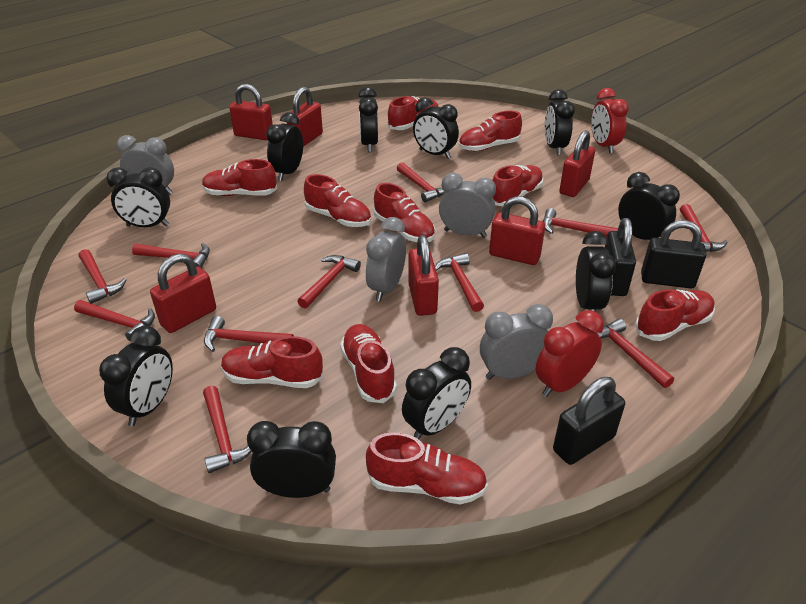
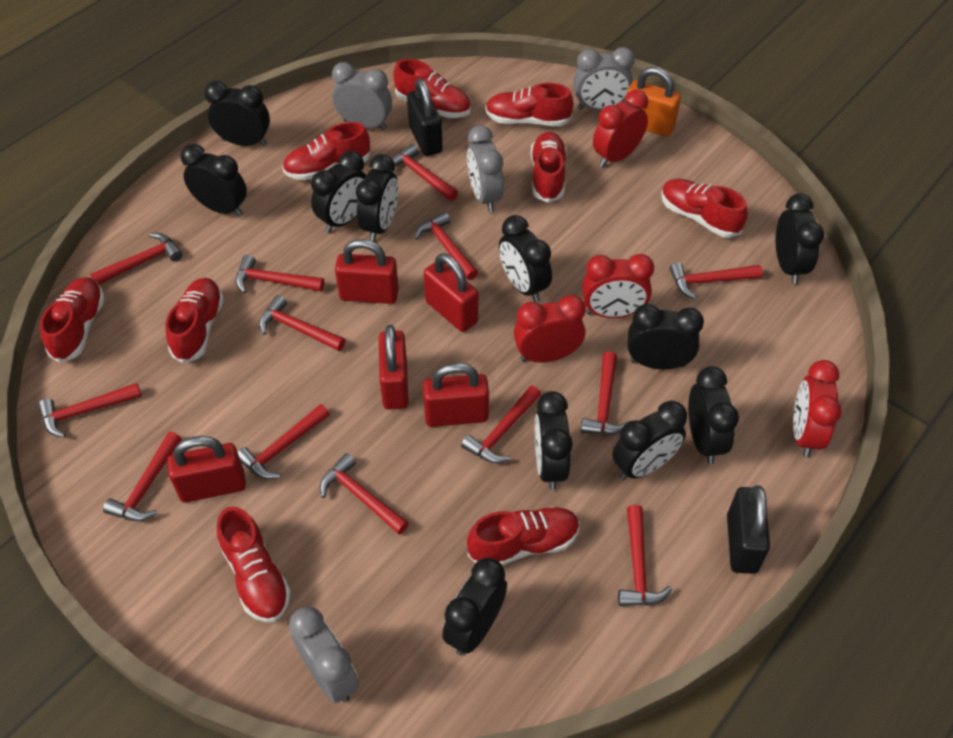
black clock: [99,326,173,426] [106,167,170,227] [247,421,336,498] [266,112,303,181] [358,87,378,152] [402,347,471,439] [413,97,459,159] [545,89,575,155] [576,231,616,311] [618,172,680,240] = 10 -> [181,144,247,217] [204,81,270,146] [311,151,366,233] [356,154,398,242] [442,558,507,655] [499,215,552,302] [535,391,573,490] [612,401,687,480] [628,304,704,369] [688,366,739,464] [776,193,824,284] = 11
black padlock: [553,377,625,465] [605,218,636,296] [641,220,707,288] = 3 -> [407,79,443,156] [727,485,770,574] = 2
orange padlock: none = 0 -> [626,67,681,137] = 1
red clock: [536,310,604,397] [591,88,629,153] = 2 -> [514,295,586,362] [582,254,654,318] [593,90,648,167] [793,360,842,457] = 4
red hammer: [74,300,155,340] [79,249,127,304] [132,243,210,268] [203,386,252,473] [204,316,294,352] [297,255,361,308] [397,163,445,203] [435,253,484,312] [543,208,618,237] [596,319,674,388] [680,204,727,252] = 11 -> [38,383,142,438] [90,233,182,285] [103,432,181,521] [235,255,324,293] [238,404,330,479] [259,295,345,351] [320,453,409,535] [392,144,458,201] [415,211,478,280] [461,385,541,463] [580,351,629,435] [618,505,672,606] [670,262,762,299] = 13
red padlock: [150,254,216,333] [229,84,273,140] [287,87,323,147] [408,235,439,316] [489,196,545,265] [559,130,595,197] = 6 -> [167,436,246,503] [335,239,399,304] [379,325,409,410] [423,363,489,427] [424,253,478,332] = 5
red shoe: [202,159,277,196] [221,336,324,388] [304,174,371,227] [340,324,397,403] [366,432,488,504] [373,183,435,242] [387,96,438,130] [459,111,522,151] [492,165,543,206] [635,289,715,341] = 10 -> [40,277,105,363] [166,278,224,363] [217,506,291,622] [282,122,371,180] [393,59,471,118] [467,507,580,565] [485,83,573,126] [530,132,567,203] [661,179,748,238] = 9

